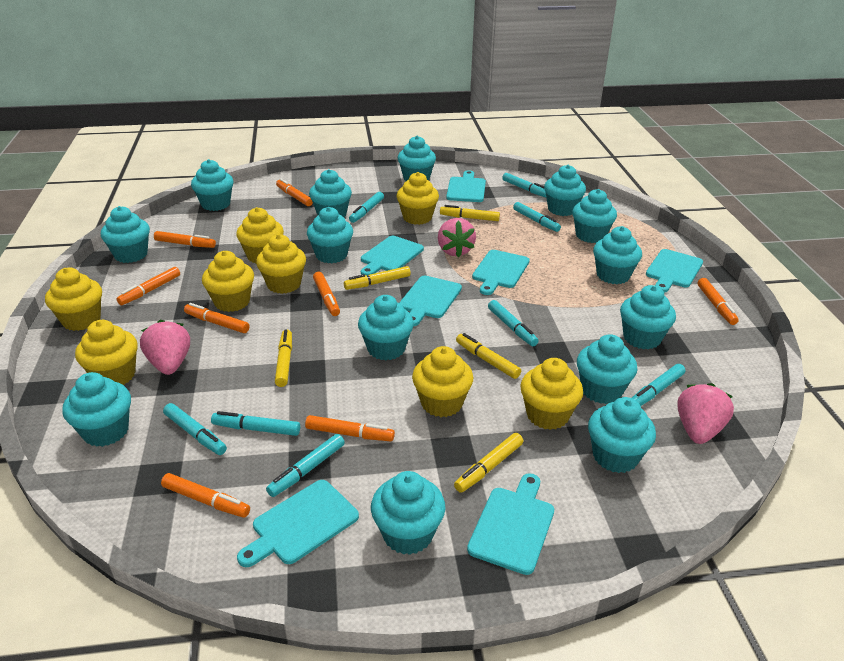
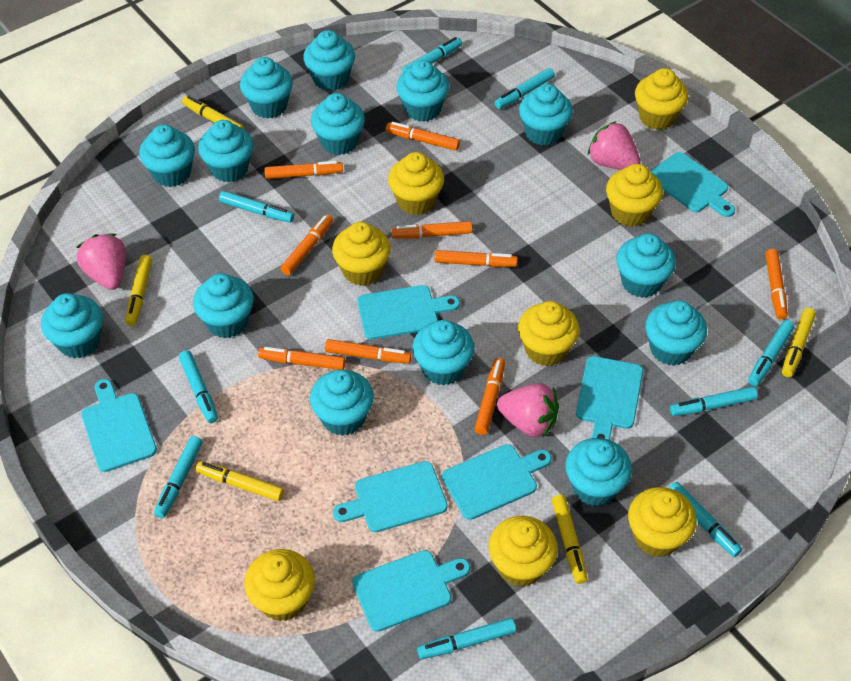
orange marker: [117,267,180,305] [154,231,216,248] [161,473,250,518] [184,303,250,333] [276,179,313,206] [305,415,395,441] [313,272,340,316] [697,278,739,325] = 8 -> [258,347,345,370] [264,161,343,179] [280,215,333,275] [325,339,412,364] [386,122,460,151] [391,221,472,238] [435,250,517,267] [474,358,505,435] [765,249,788,319] = 9
turquoise marker: [163,403,227,455] [211,411,300,436] [266,434,345,497] [349,192,384,223] [488,300,539,346] [502,173,546,198] [513,202,561,232] [632,364,686,406] = 8 -> [154,436,203,518] [179,350,218,423] [219,191,294,223] [402,37,462,73] [417,618,516,659] [495,68,555,109] [669,482,742,557] [670,386,758,416] [748,320,794,386] = 9

